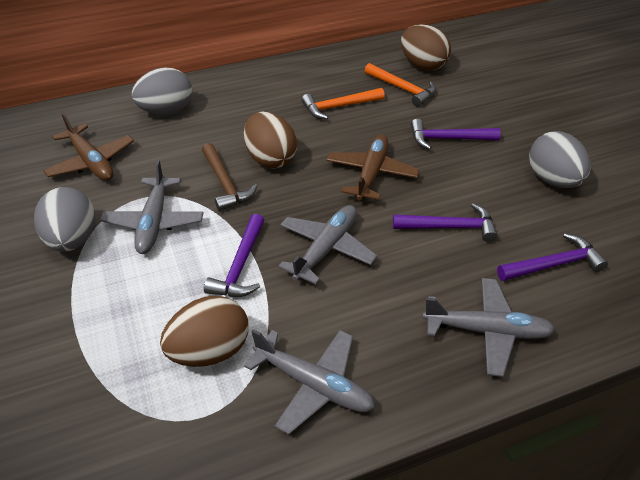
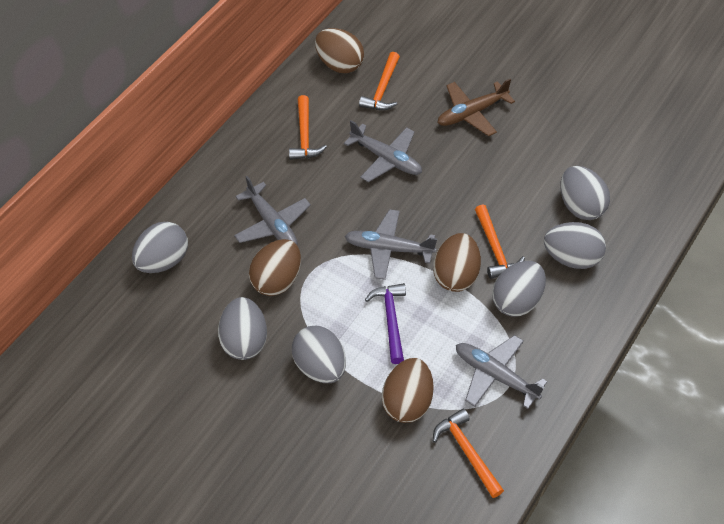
brown egg: [160,296,248,367] [244,112,297,168] [401,24,451,70] = 3 -> [249,239,301,296] [315,28,364,73] [382,358,434,423] [433,233,481,292] = 4
brown hammer: [202,143,257,211] = 1 -> none = 0
brown plane: [43,113,134,181] [326,134,419,201] = 2 -> [438,79,515,136] = 1
grey egg: [34,187,95,252] [131,67,192,114] [529,131,591,188] = 3 -> [132,222,188,273] [218,297,267,360] [292,326,346,383] [492,261,546,317] [544,222,606,269] [560,166,610,220] = 6
orange hammer: [302,88,385,119] [364,63,436,107] = 2 -> [289,95,327,160] [359,52,400,110] [433,409,504,498] [475,204,525,279] = 4
purple hammer: [204,214,265,297] [393,203,498,242] [411,119,501,150] [497,233,608,281] = 4 -> [365,283,406,364] = 1

